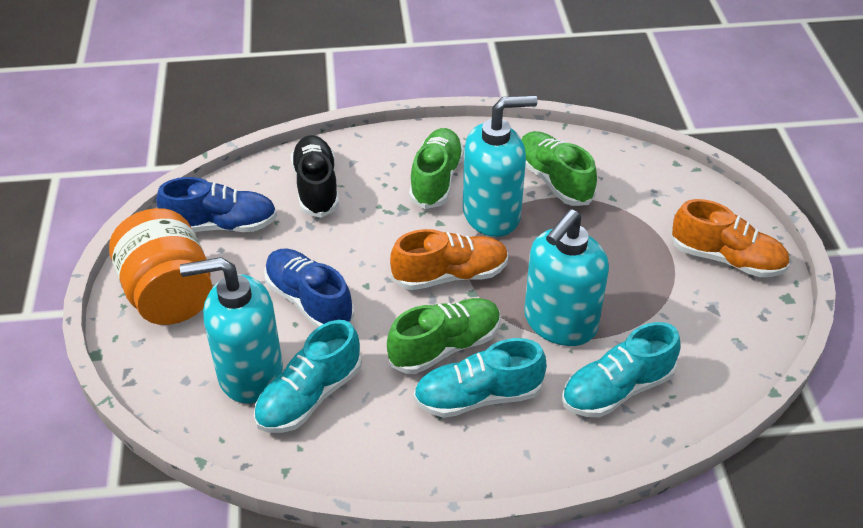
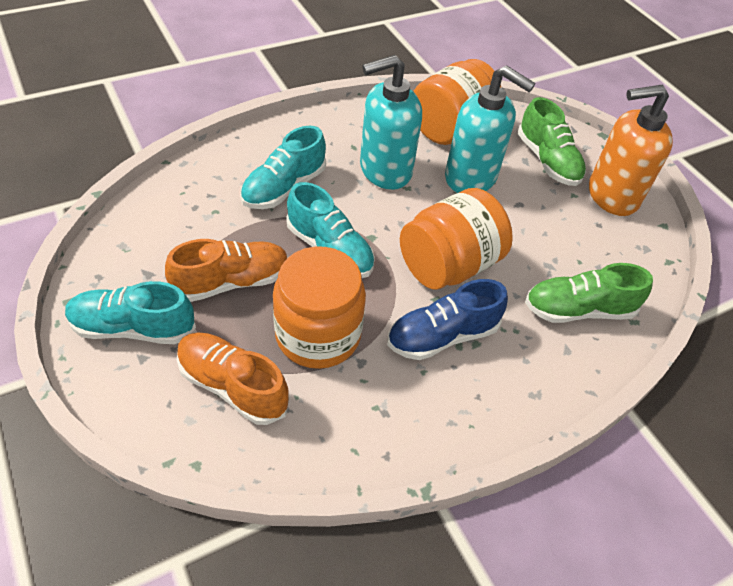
black shoe: [291,135,339,218] = 1 -> none = 0
blue shoe: [156,177,277,232] [264,249,354,328] = 2 -> [387,279,508,360] = 1
green shoe: [387,298,501,374] [409,128,464,209] [521,131,597,206] = 3 -> [518,97,586,186] [525,263,653,323] = 2
orange jar: [109,208,213,325] = 1 -> [273,247,366,369] [400,188,513,289] [413,59,501,145] = 3
orange soap dispenser: none = 0 -> [589,85,673,216] = 1
turquoise soap dispenser: [180,257,283,404] [463,95,538,237] [524,209,609,346] = 3 -> [360,55,422,190] [445,65,535,193] = 2

